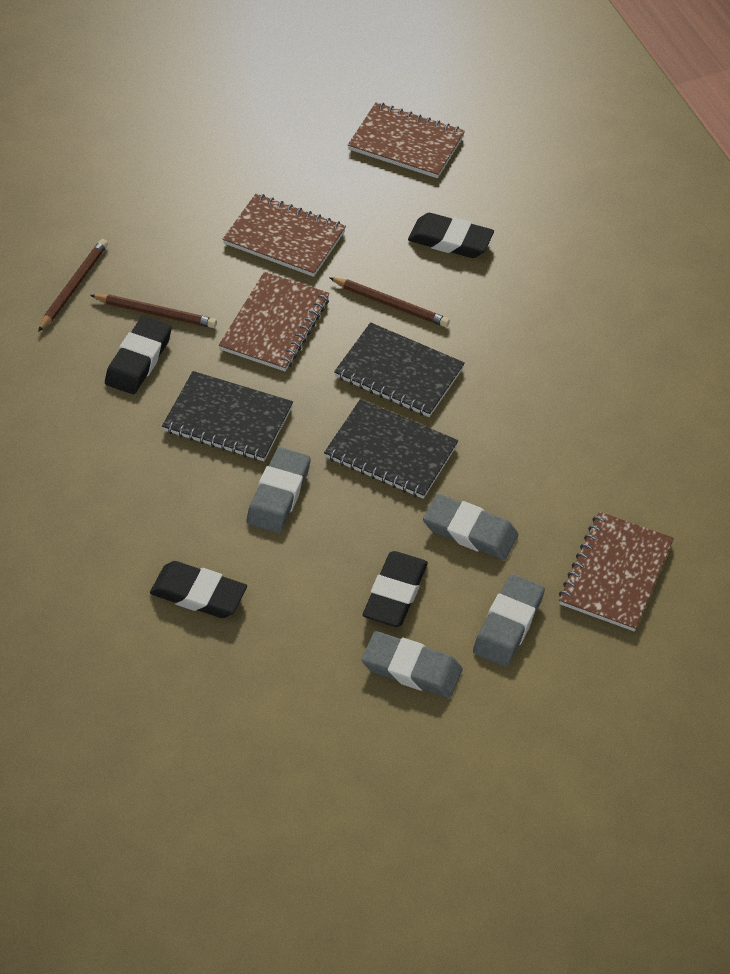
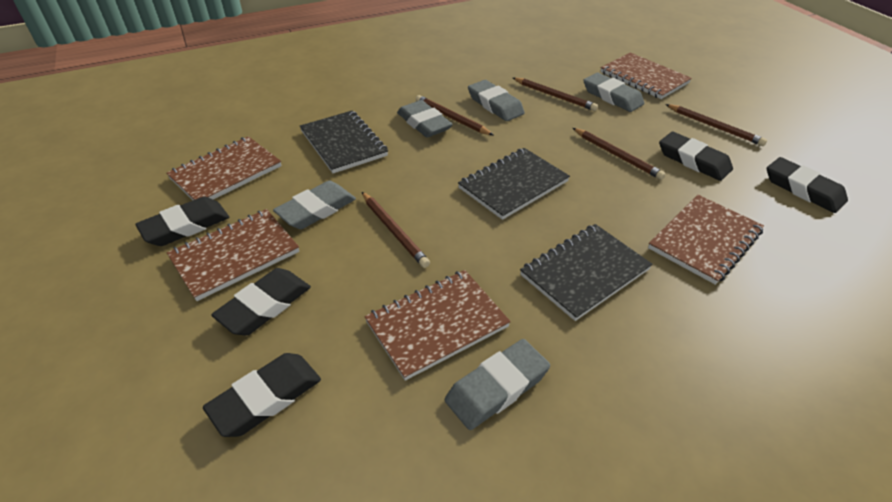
black eraser: [105,316,172,394] [150,561,247,618] [363,551,428,627] [408,213,494,258] = 4 -> [135,197,229,246] [203,353,321,437] [211,268,311,335] [659,132,733,181] [767,157,848,213] = 5
brown notebook: [219,272,329,371] [223,194,346,277] [348,102,465,178] [559,511,674,632] = 4 -> [167,136,281,200] [167,209,299,301] [364,270,511,381] [600,53,692,99] [648,195,764,285] = 5
brown pencil: [38,239,108,332] [90,294,217,328] [329,277,450,327] = 3 -> [362,192,430,268] [416,95,493,135] [513,78,598,111] [573,128,666,180] [665,104,767,146] = 5
grey eraser: [247,447,311,533] [362,631,463,698] [423,494,518,560] [473,574,545,667] = 4 -> [273,181,356,229] [397,100,453,137] [445,339,550,430] [468,80,525,121] [583,73,644,112] = 5

